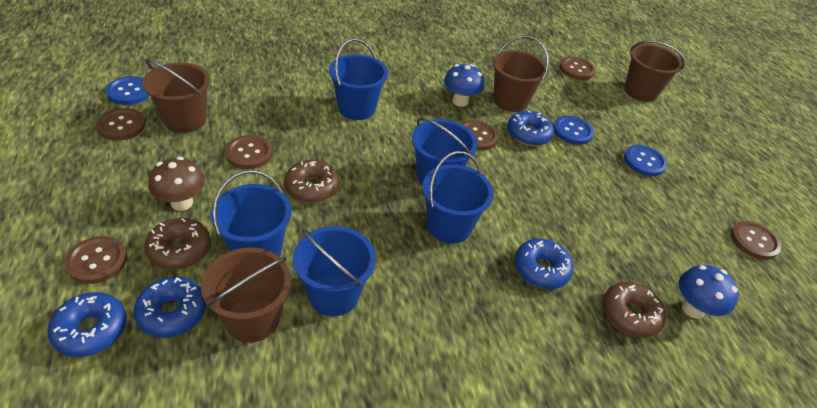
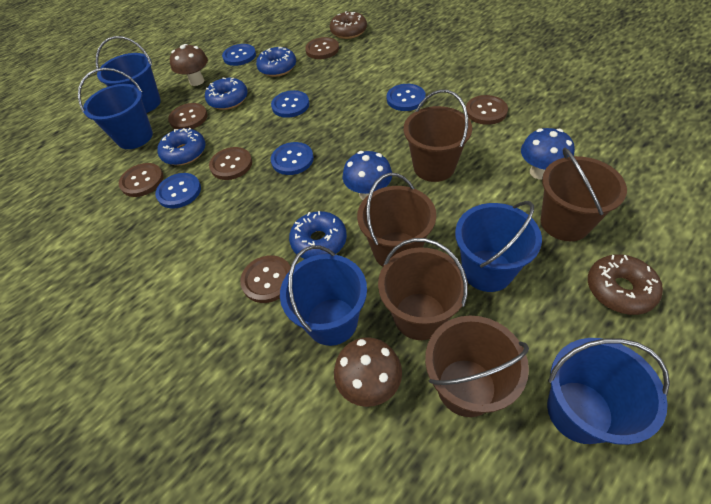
blue button: [106,76,150,105] [553,116,594,145] [624,145,667,176] = 3 -> [155,173,201,209] [222,44,256,66] [271,90,310,118] [271,142,314,175] [387,84,426,111] = 5
brown bucket: [143,59,210,133] [201,248,291,343] [493,36,549,112] [624,40,685,102] = 4 -> [357,173,436,267] [378,238,468,340] [404,90,472,182] [425,316,529,417] [541,148,627,241] = 5
brown donut: [145,218,211,270] [284,160,339,203] [603,282,666,338] = 3 -> [330,11,367,39] [588,254,663,315] = 2
brown mushroom: [148,157,205,211] = 1 -> [170,44,208,86] [334,337,402,407] = 2

